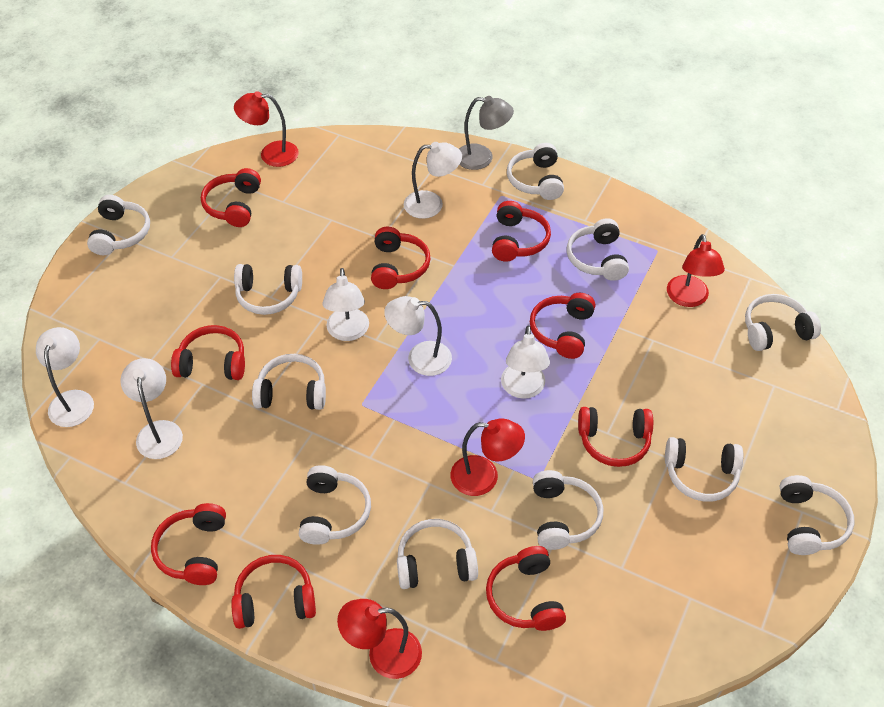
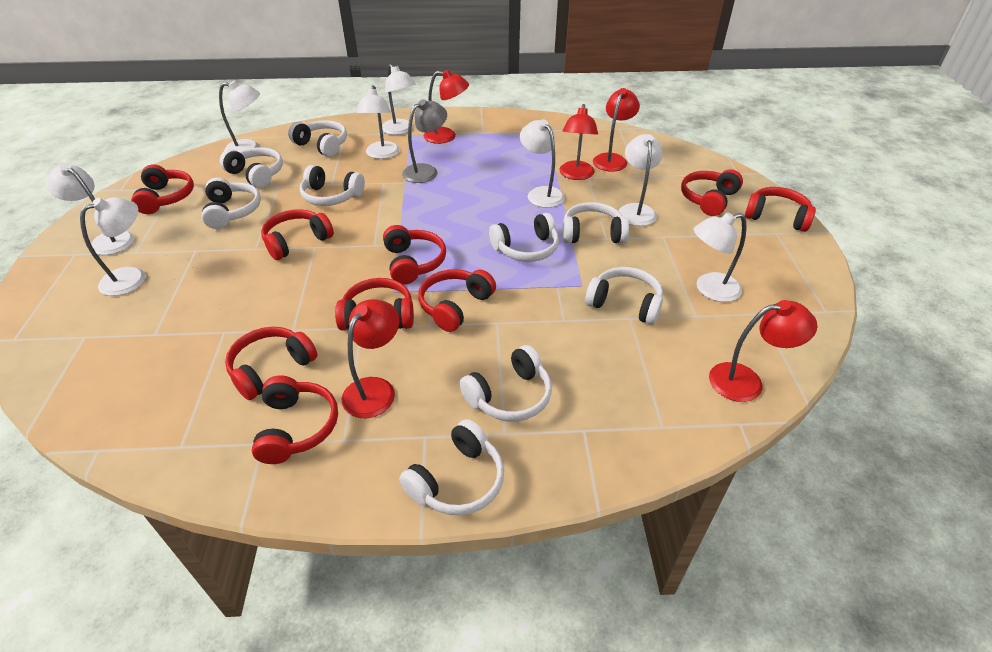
red lamp: [234,91,299,167] [337,599,422,679] [451,418,525,496] [667,234,725,307] = 4 -> [342,299,399,418] [423,70,469,144] [560,104,598,180] [593,88,640,172] [709,300,817,402] = 5
white headphones: [87,195,150,255] [234,264,302,315] [252,354,326,410] [299,465,371,545] [397,519,478,589] [507,143,564,200] [533,470,603,550] [567,218,629,281] [665,437,743,502] [745,294,821,351] [780,475,854,555] = 11 -> [201,177,261,229] [220,147,283,188] [288,120,347,157] [300,165,365,206] [399,419,504,515] [460,345,552,422] [489,213,559,262] [563,202,629,243] [585,267,663,325] = 9
white lamp: [36,327,94,427] [121,358,183,459] [322,268,369,341] [384,296,452,376] [404,142,462,219] [501,325,550,399] = 6 -> [46,163,134,255] [80,197,146,296] [219,81,260,152] [356,85,399,159] [382,64,416,135] [520,119,565,208] [619,134,663,226] [694,212,747,302] = 8

